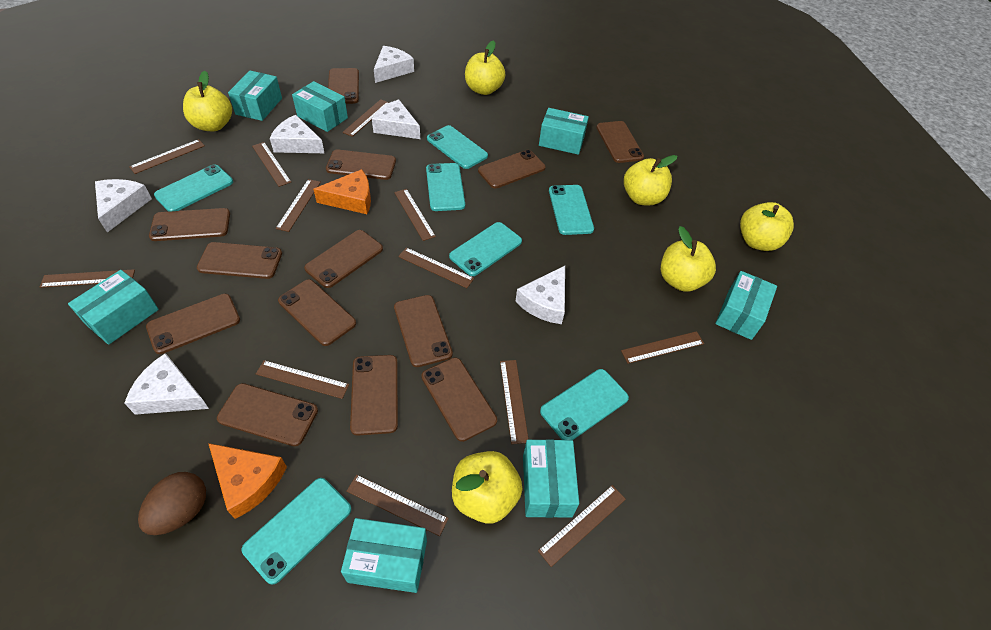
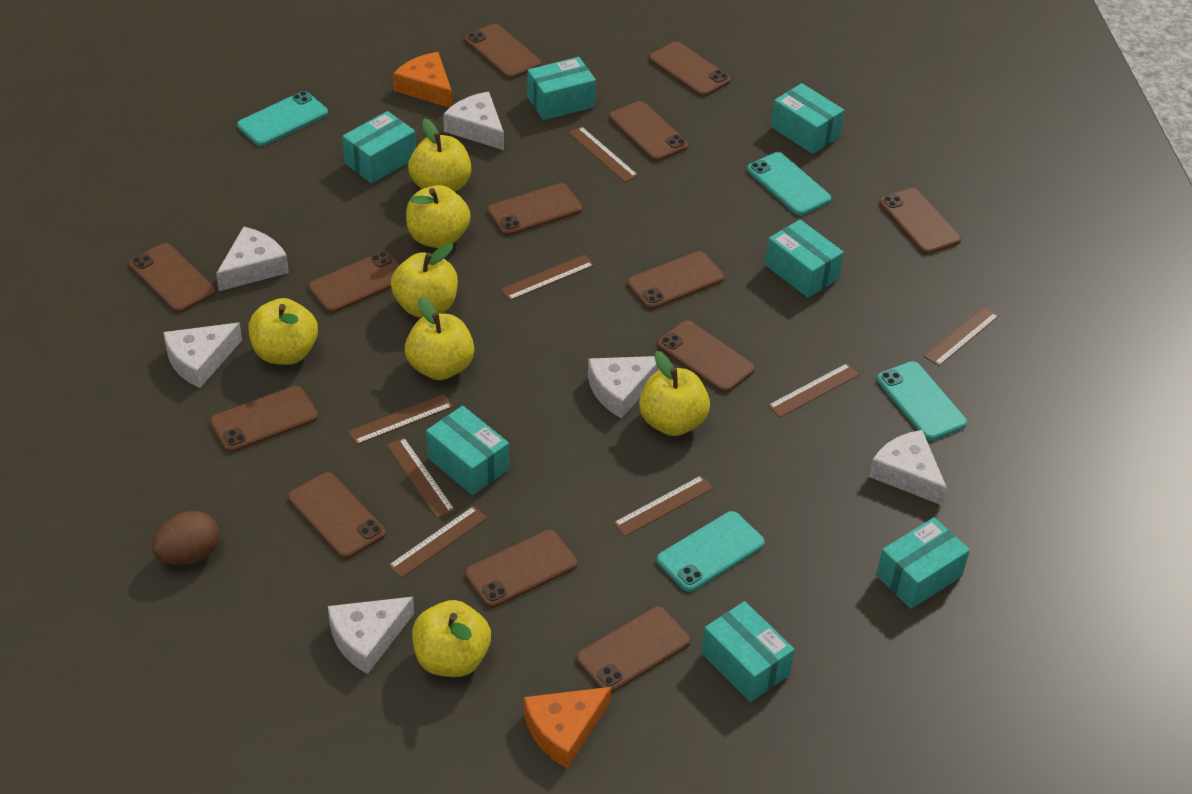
brown ruler: [40,269,135,288] [129,139,205,174] [252,142,291,187] [256,360,349,399] [276,179,321,232] [342,99,389,137] [346,475,449,536] [394,189,436,241] [398,247,474,288] [500,360,529,444] [538,485,626,567] [621,331,704,364] = 12 -> [348,394,453,445] [387,437,455,518] [388,506,487,578] [500,255,594,301] [568,126,638,182] [613,476,713,536] [768,363,860,417] [924,306,999,366] = 8
turquoise phone: [154,164,233,212] [242,478,351,585] [426,163,465,211] [427,125,488,169] [449,222,522,276] [540,369,629,440] [549,185,594,235] = 7 -> [237,91,328,146] [657,511,765,592] [747,152,831,216] [877,361,967,441] = 4
yellow apple: [183,71,232,131] [452,451,523,524] [465,41,505,95] [624,155,677,205] [661,226,716,292] [740,202,794,251] = 6 -> [249,298,318,365] [391,243,458,318] [405,297,474,380] [406,185,471,248] [408,118,471,192] [412,600,491,677] [639,351,710,436] = 7

